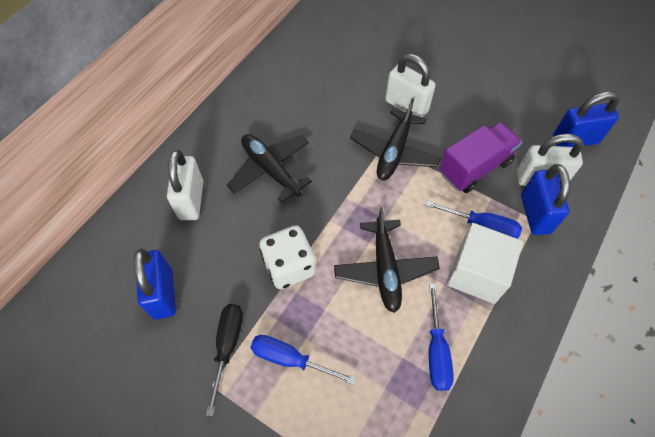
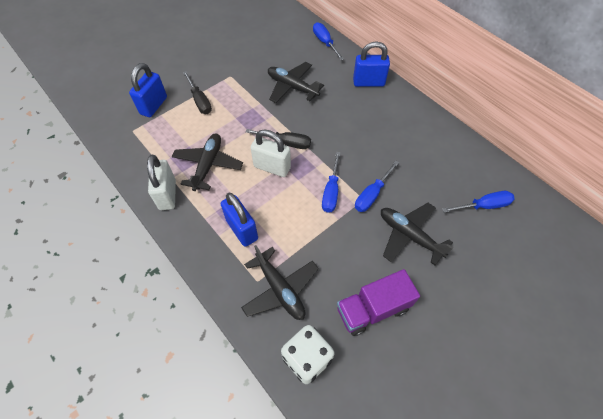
black plane: [227,134,312,203] [334,207,440,313] [350,98,441,180] = 3 -> [172,133,243,191] [241,245,319,320] [268,62,324,103] [381,203,453,265] = 4
black screwdriver: [206,304,243,416] = 1 -> [183,71,212,114] [246,129,311,149] = 2
blue screwdriver: [250,335,356,385] [425,200,522,239] [429,284,454,391] = 3 -> [313,22,344,60] [322,152,341,213] [355,161,399,212] [442,191,515,213] = 4
white cube: [447,223,523,304] = 1 -> none = 0
white padlock: [167,150,203,220] [385,54,436,117] [517,134,583,186] = 3 -> [147,155,176,210] [251,129,291,177] = 2

